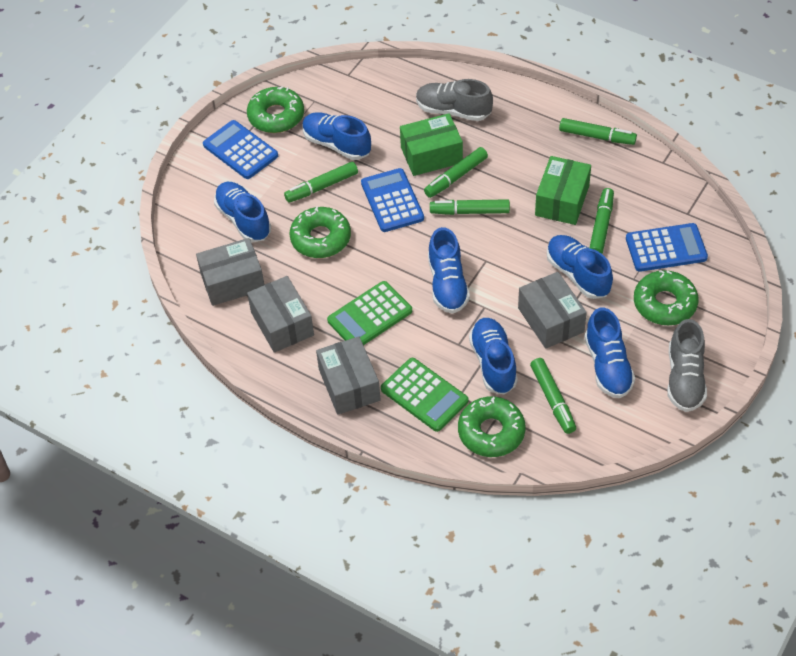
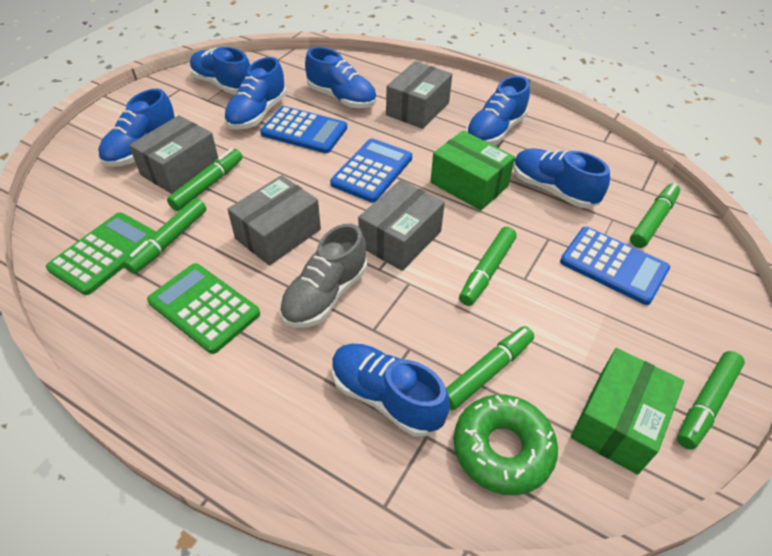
blue shoe: [214,182,271,242] [302,112,371,160] [428,227,470,314] [469,318,518,394] [547,235,613,299] [585,308,635,398] = 6 -> [98,89,175,167] [189,47,250,94] [224,57,287,130] [305,47,376,108] [332,344,450,437] [466,76,530,145] [513,148,610,208] = 7
green donut: [247,86,304,133] [290,207,351,258] [458,397,526,457] [634,270,699,325] = 4 -> [453,394,558,495] = 1
grey shoe: [416,79,493,121] [667,319,707,412] = 2 -> [280,224,367,328] = 1

